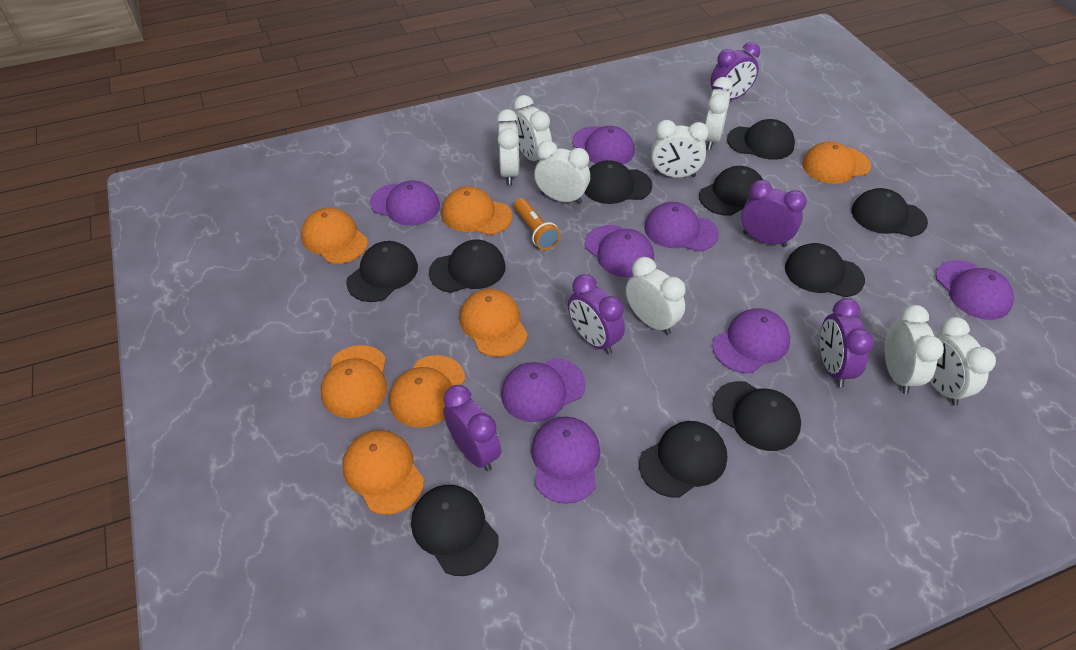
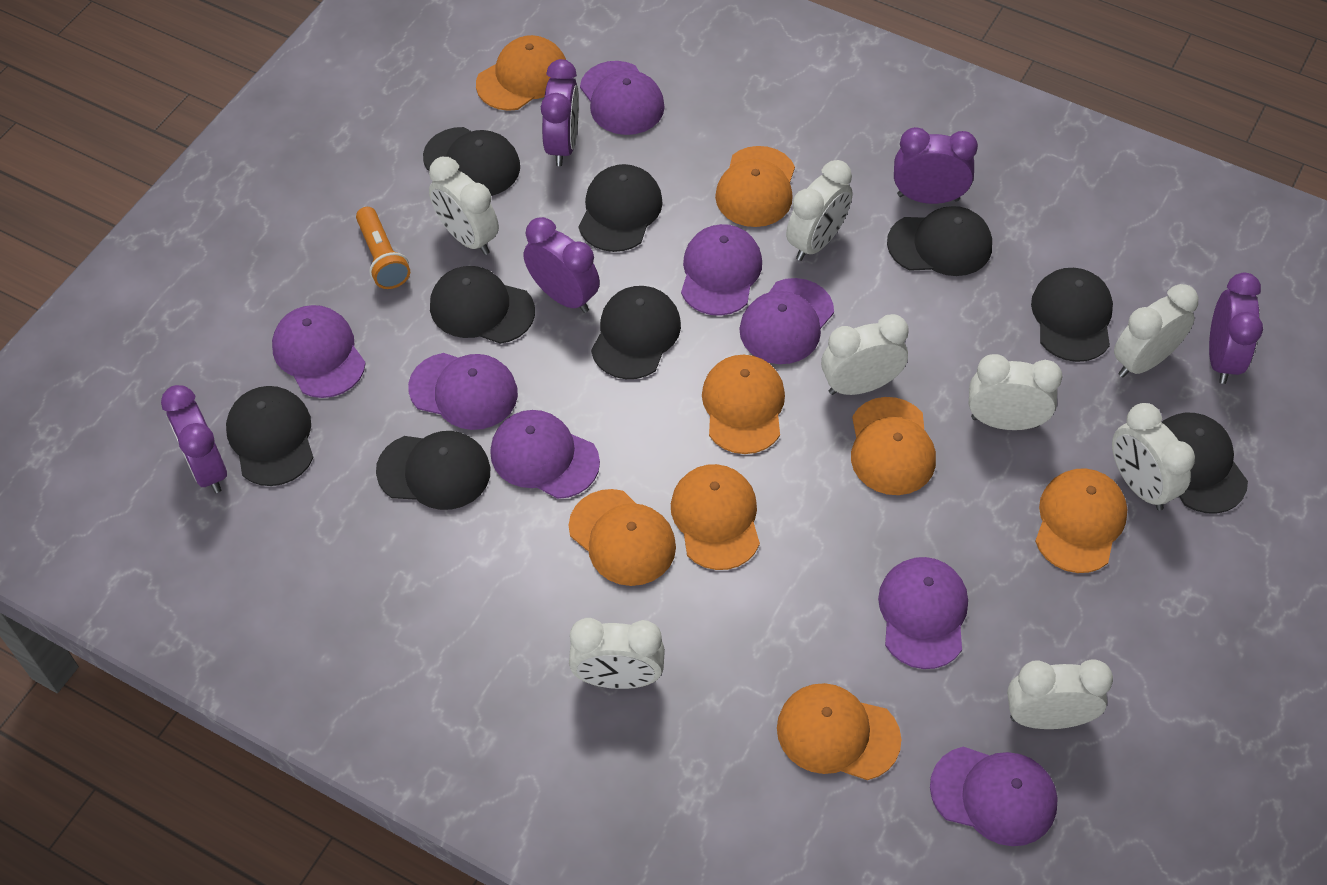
black cap: [346,241,418,302] [411,485,499,576] [429,239,506,293] [585,160,652,204] [639,421,727,498] [699,166,763,216] [712,381,801,451] [727,119,795,160] [785,243,865,297] [851,188,928,237] = 10 -> [226,386,314,486] [376,431,490,510] [423,127,520,196] [430,266,535,344] [578,164,663,252] [591,286,681,379] [887,206,992,276] [1031,268,1113,362] [1162,413,1248,514] = 9
orange cap: [301,207,368,264] [321,345,387,418] [343,430,424,515] [389,355,465,428] [441,186,512,235] [460,289,528,357] [802,142,871,184] = 7 -> [476,35,566,111] [569,489,676,586] [671,464,760,570] [702,355,785,454] [715,146,795,227] [777,683,901,780] [851,397,936,495] [1035,468,1128,573] = 8

